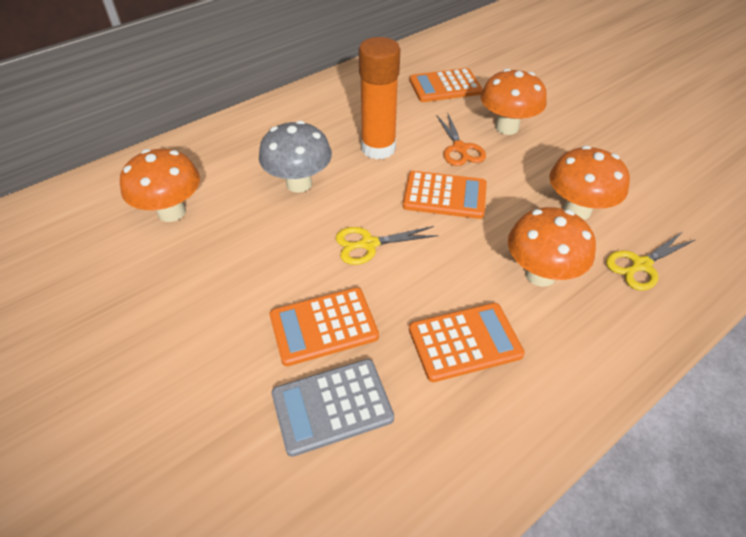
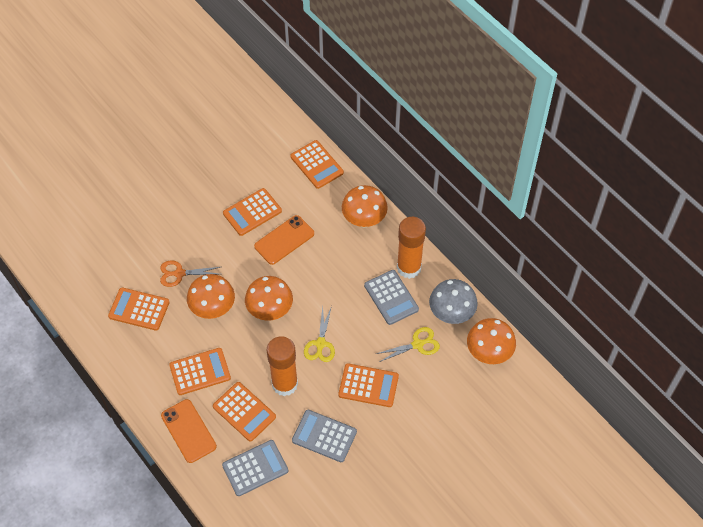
grey calculator: [271,359,394,457] = 1 -> [222,440,288,496] [292,410,357,462] [364,270,419,325] = 3
orange calculator: [270,287,379,366] [403,171,487,219] [409,303,525,382] [410,68,483,102] = 4 -> [108,287,169,331] [169,348,231,395] [213,382,276,442] [223,188,282,236] [291,140,344,189] [339,363,399,407] = 6
orange glue stick: [359,37,400,160] = 1 -> [267,336,298,396] [397,217,426,279] = 2
orange phone: none = 0 -> [161,399,217,463] [254,215,314,265] = 2

